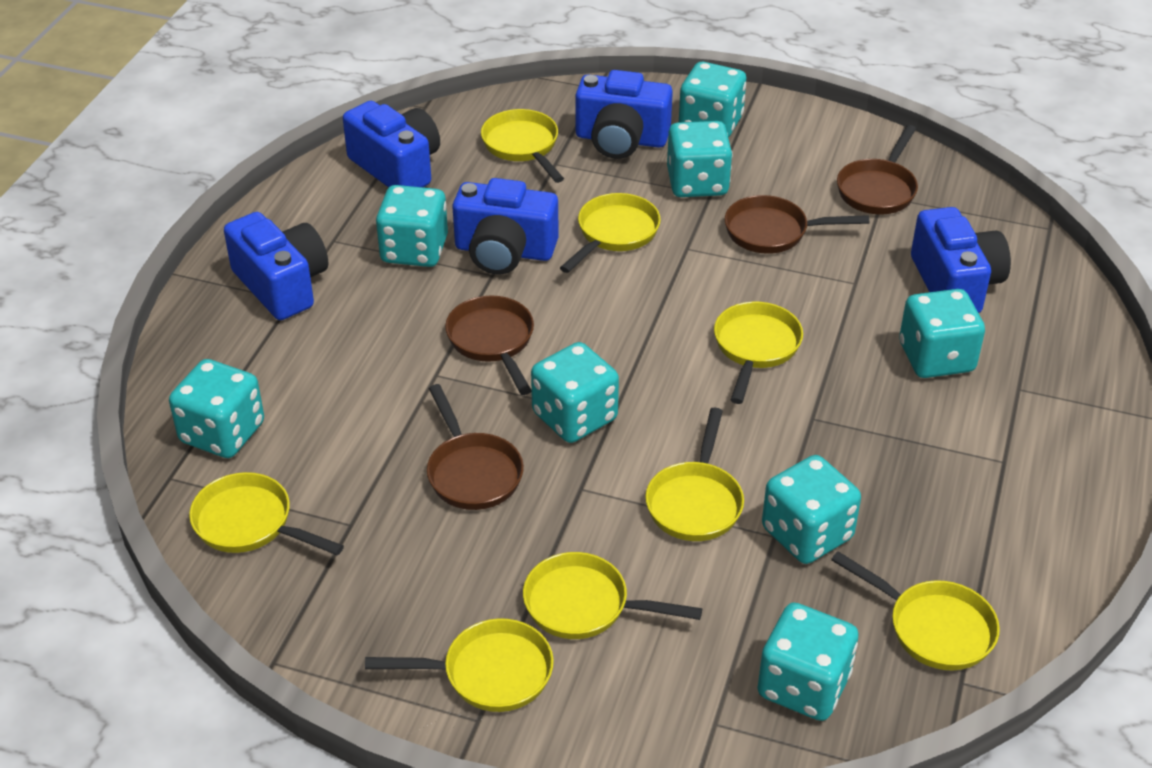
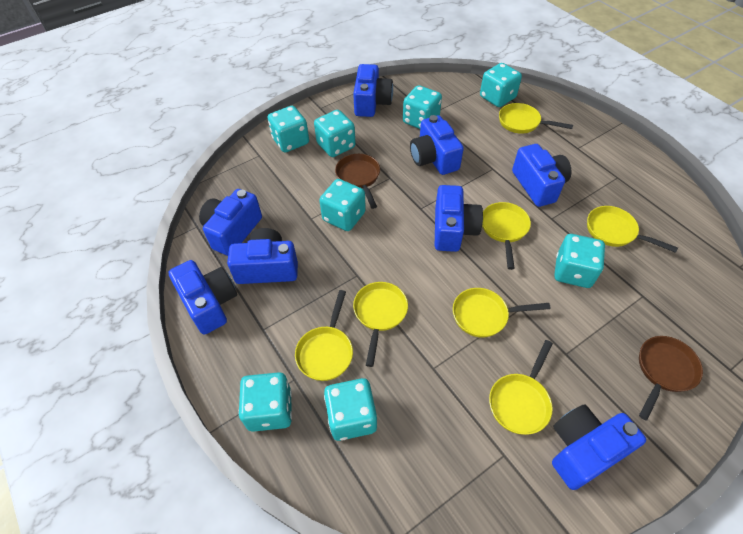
blue camera: [224,212,328,320] [343,101,440,187] [452,178,559,275] [575,70,673,159] [911,207,1011,313] = 5 -> [168,260,237,335] [199,189,262,256] [227,228,298,284] [353,64,393,117] [410,115,464,175] [435,185,483,252] [512,144,572,207] [552,405,646,490] = 8
brown pan: [427,384,524,510] [445,296,534,395] [725,195,869,254] [837,125,918,215] = 4 -> [335,154,380,209] [639,336,703,421] = 2
yellow pan: [189,472,344,555] [365,618,554,712] [481,109,564,183] [523,552,702,639] [560,193,661,273] [645,407,744,541] [714,302,803,404] [831,551,1000,670] = 8 -> [295,290,353,381] [353,282,408,367] [453,288,551,338] [482,202,531,270] [489,340,553,435] [499,103,573,134] [587,206,678,253] = 7

